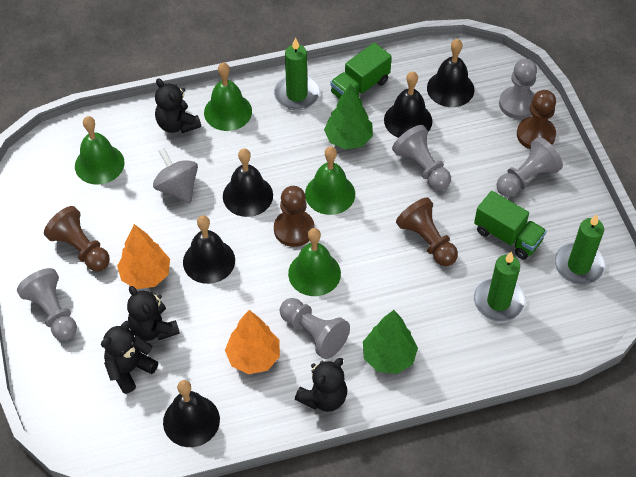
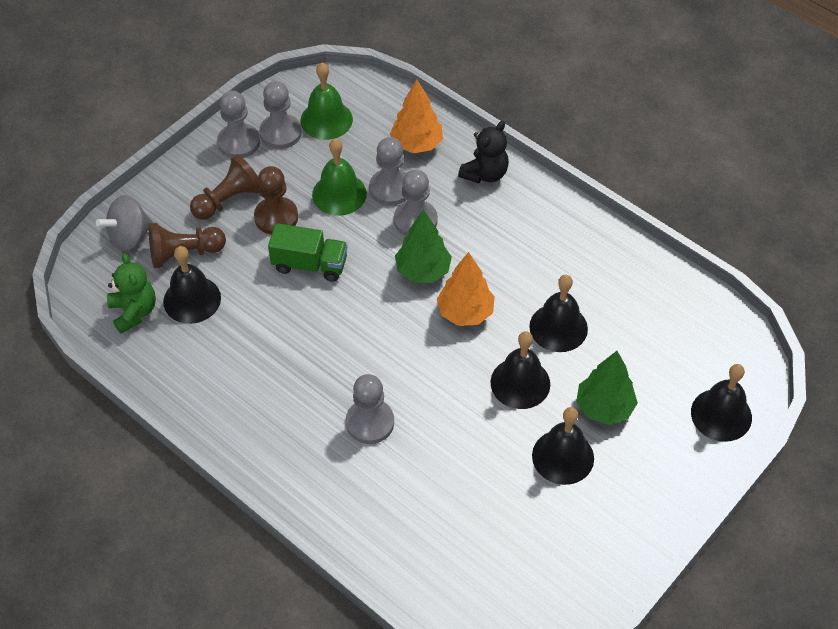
black teddy bear: [101,321,158,394] [127,286,180,341] [155,78,201,133] [295,358,347,412] = 4 -> [458,121,509,183] = 1
brown pawn: [44,206,110,271] [274,186,315,247] [396,197,458,266] [517,90,556,149] = 4 -> [149,223,226,268] [190,154,259,220] [254,166,298,235] = 3
green bell: [75,116,125,185] [204,63,252,131] [288,228,341,296] [305,146,355,215] = 4 -> [300,63,353,140] [312,138,367,216] = 2
green candle: [274,37,320,110] [473,251,526,322] [554,214,606,285] = 3 -> none = 0
green teddy bear: none = 0 -> [107,253,156,334] = 1
green truck: [330,43,392,99] [474,191,547,259] = 2 -> [268,223,348,282] = 1

